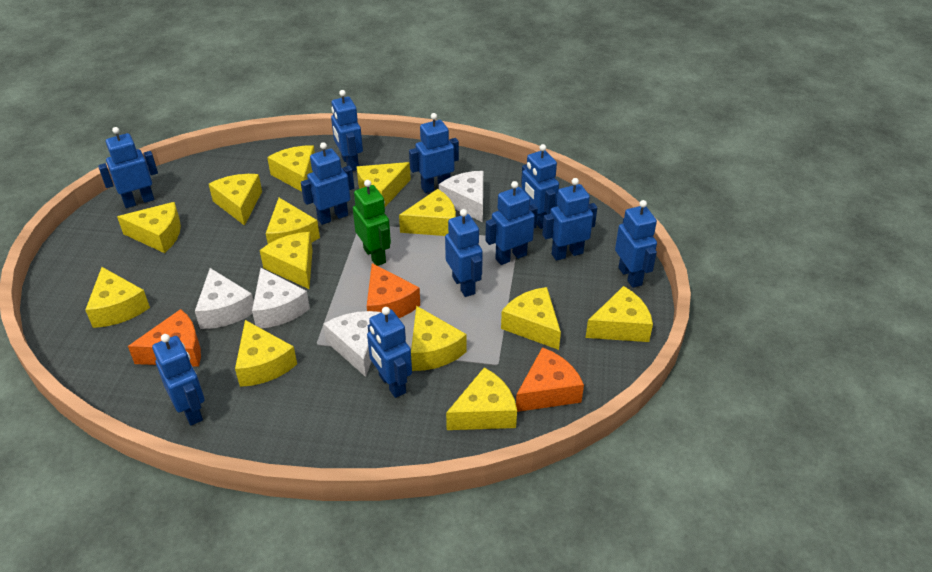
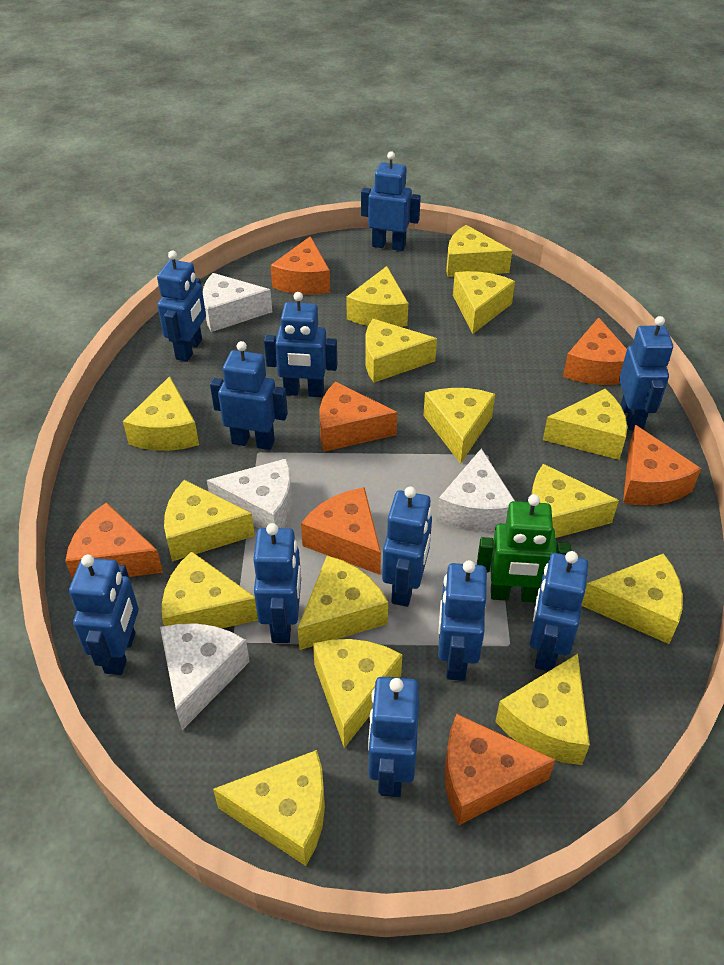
orange cheese: [128,309,201,367] [367,263,420,318] [516,347,584,412] = 3 -> [65,502,163,580] [270,236,330,295] [301,487,381,575] [320,382,397,452] [444,714,555,825] [563,317,627,385] [623,425,701,505] = 7
yellow cheese: [85,267,150,328] [117,202,181,253] [209,174,262,226] [235,320,297,387] [260,232,313,289] [266,198,320,244] [267,145,315,192] [357,162,411,207] [399,189,456,236] [411,306,467,371] [446,367,517,430] [501,287,561,350] [586,286,653,342] = 13 -> [123,376,199,451] [162,551,258,628] [164,480,255,562] [213,750,325,866] [298,556,388,650] [313,639,402,748] [346,266,408,327] [365,319,437,383] [423,388,495,464] [446,225,512,277] [453,271,515,334] [495,654,590,765] [531,464,619,538] [543,389,627,460] [582,553,683,644] = 15

